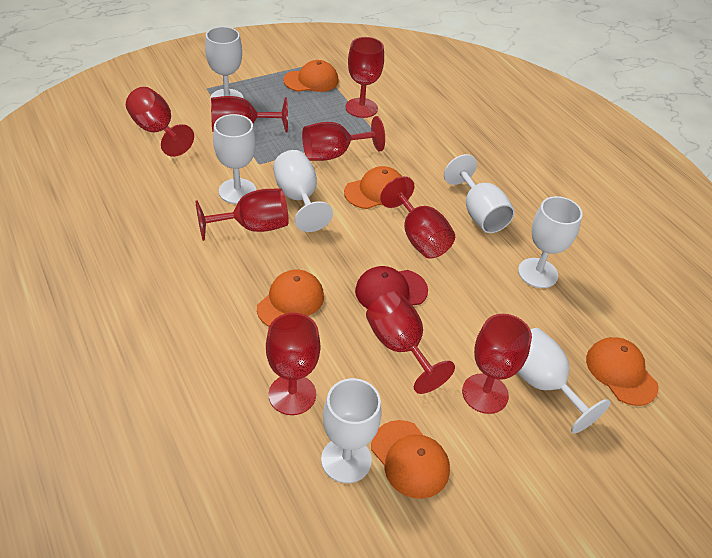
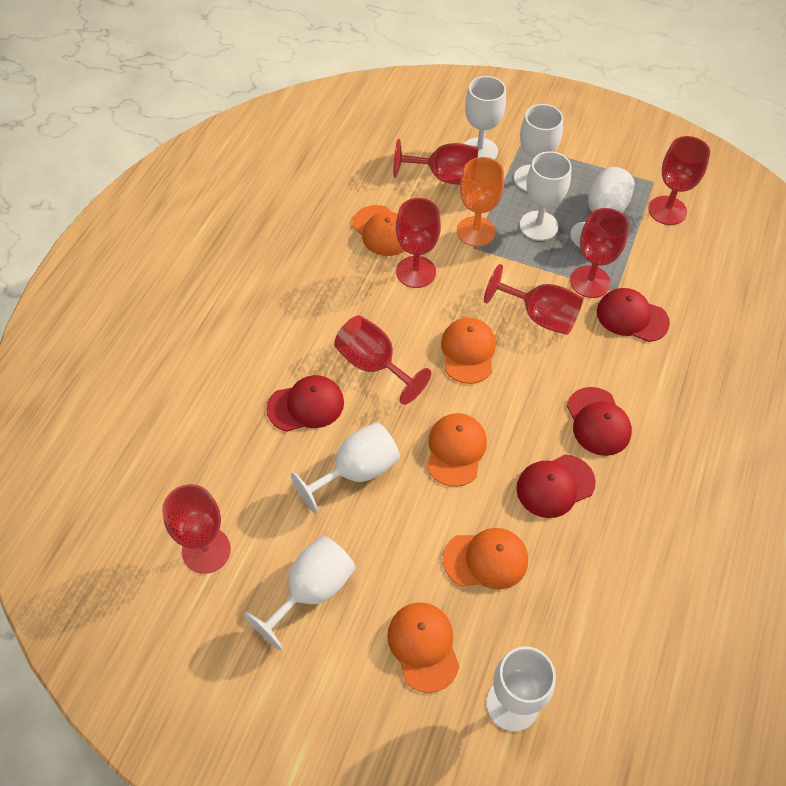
orange goblet: none = 0 -> [457,157,504,247] = 1
red cap: [355,266,428,309] = 1 -> [266,375,344,432] [516,454,596,518] [567,387,632,456] [597,288,670,342] = 4
red goblet: [126,87,194,157] [195,188,289,241] [211,96,288,133] [266,313,320,415] [302,116,385,161] [346,37,384,118] [366,291,455,394] [380,176,455,259] [462,314,532,414] = 9 -> [162,484,231,574] [334,315,431,405] [393,139,479,185] [396,198,441,288] [484,264,583,335] [570,208,629,298] [648,136,710,225] = 7

